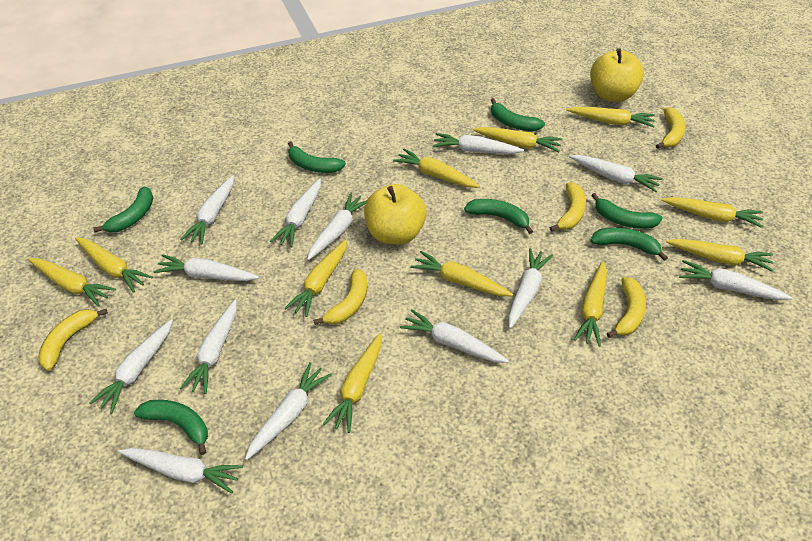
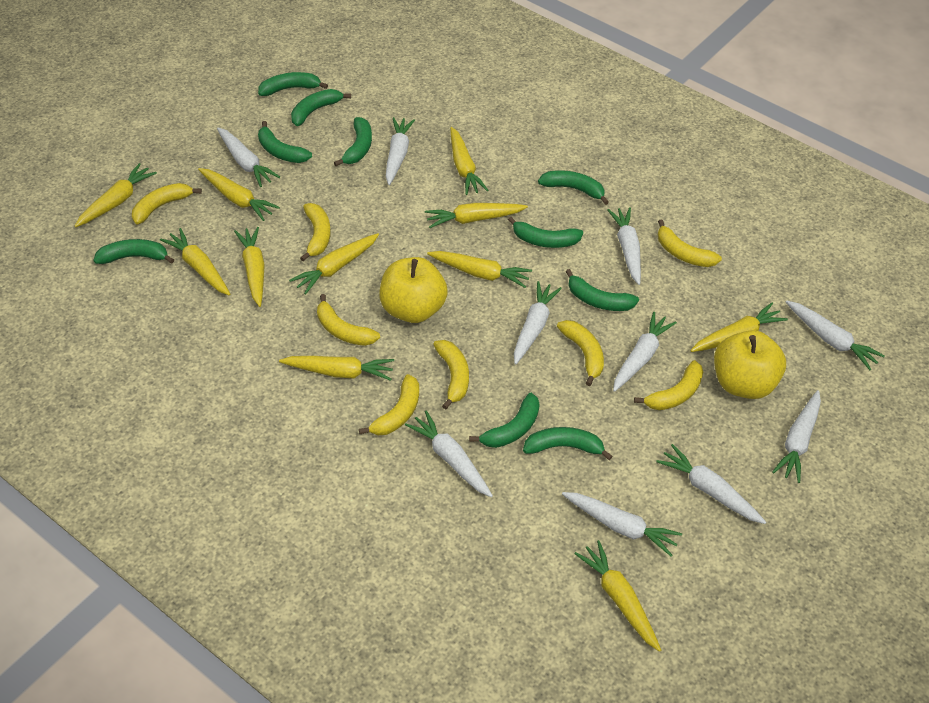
green banana: [93,186,153,233] [134,400,208,455] [288,141,346,173] [464,199,533,234] [491,98,545,131] [591,193,662,229] [591,227,668,261] = 7 -> [93,239,174,264] [258,72,328,96] [258,121,312,163] [291,89,351,126] [334,117,372,166] [469,393,540,448] [508,217,583,248] [523,427,613,460] [538,170,609,205] [566,269,639,311] = 10
white carrot: [89,319,173,414] [118,448,243,494] [154,254,259,281] [180,300,237,394] [181,175,234,244] [245,362,332,460] [270,179,321,247] [307,193,367,260] [400,309,509,363] [433,133,524,154] [508,248,553,329] [569,155,663,192] [679,260,792,300] = 13 -> [217,128,280,187] [386,117,415,185] [405,410,493,497] [514,281,562,365] [562,492,682,557] [607,207,641,285] [613,312,677,392] [656,444,766,524] [772,390,821,483] [786,300,885,370] = 10
yellow banana: [38,309,108,371] [313,269,367,325] [549,182,586,232] [607,277,646,338] [656,107,685,149] = 5 -> [132,183,202,224] [300,203,331,261] [317,294,380,346] [359,374,419,435] [433,340,469,409] [557,320,604,386] [634,360,703,410] [658,220,722,267] = 8

